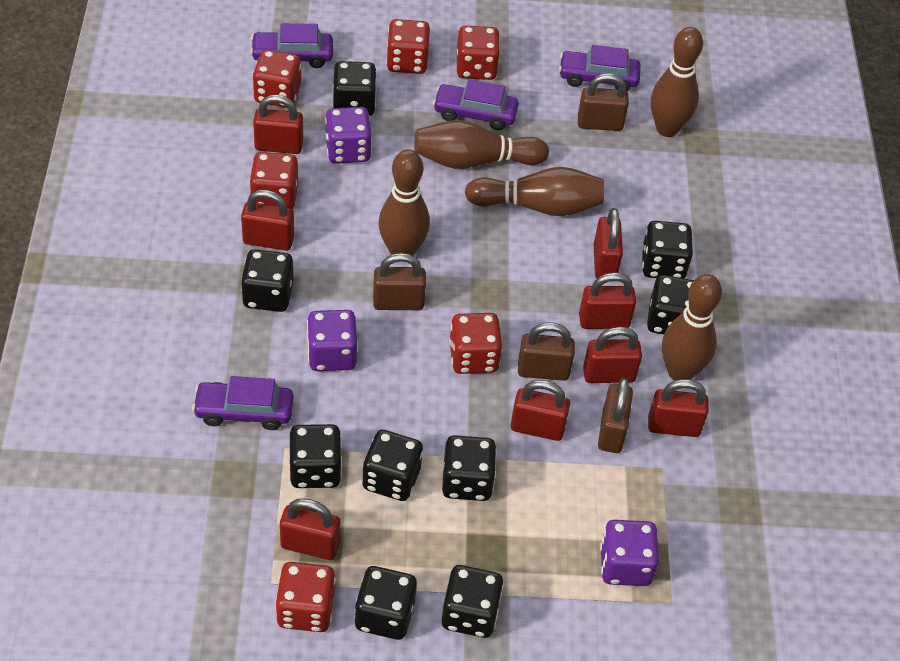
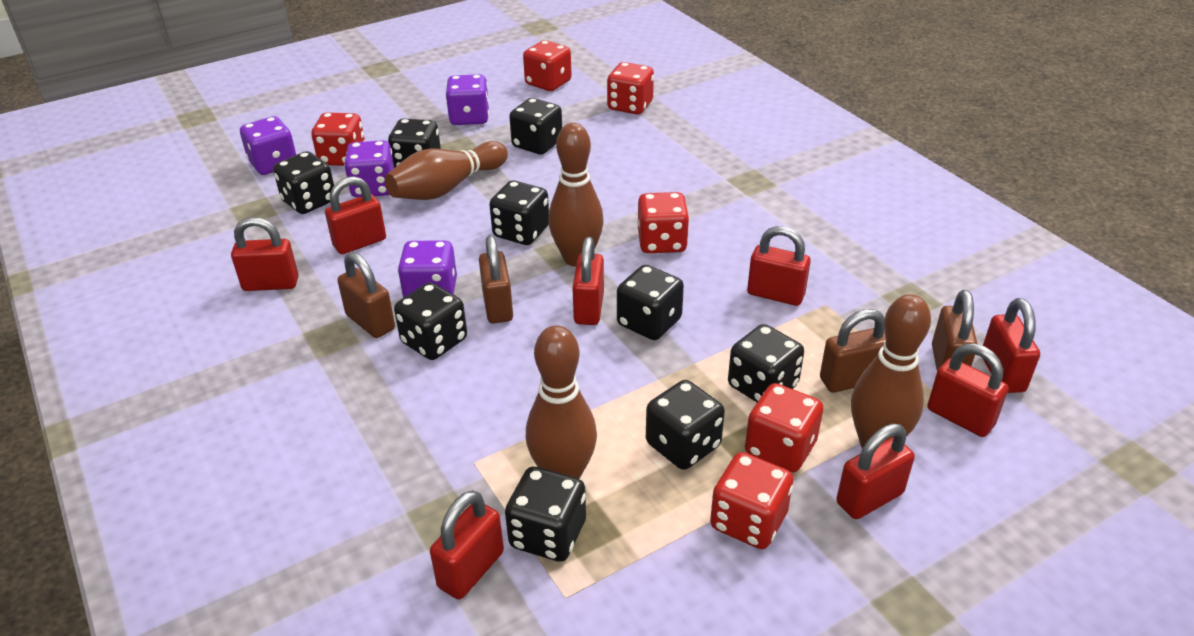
brown bowling pin: [378,150,430,256] [414,120,549,169] [465,167,604,216] [651,27,703,137] [662,274,722,381] = 5 -> [385,141,508,200] [526,325,597,479] [548,123,604,267] [851,294,931,448] = 4
purple car: [192,376,294,430] [250,23,333,68] [433,79,519,130] [559,45,641,92] = 4 -> none = 0
purple dice: [307,310,357,371] [325,107,372,164] [600,520,659,586] = 3 -> [240,116,297,175] [344,140,394,197] [398,240,457,298] [446,74,489,125] = 4

